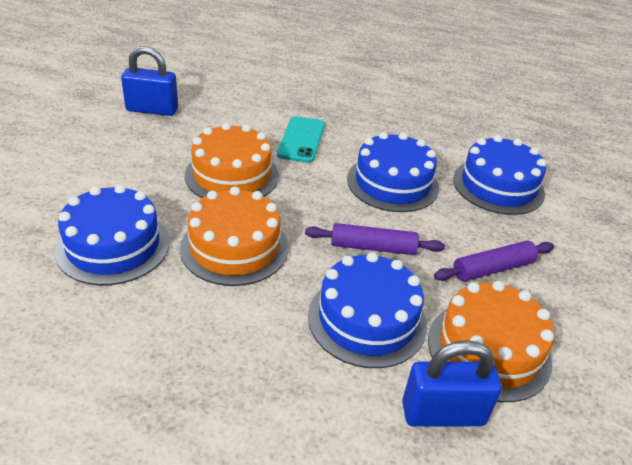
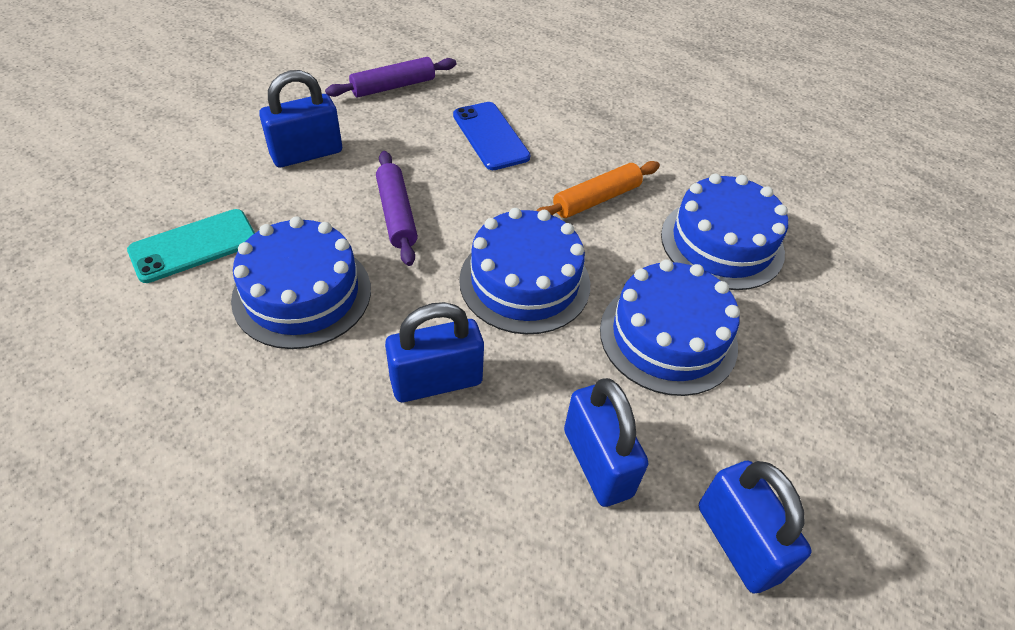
blue padlock: [121,46,178,116] [402,340,502,427] = 2 -> [259,70,342,167] [385,302,484,402] [564,378,648,507] [699,461,812,593] = 4
blue phone: none = 0 -> [453,102,531,170] = 1
orange cake: [180,187,289,286] [185,123,279,198] [428,281,554,402] = 3 -> none = 0
orange rolling pin: none = 0 -> [536,161,660,218] = 1

